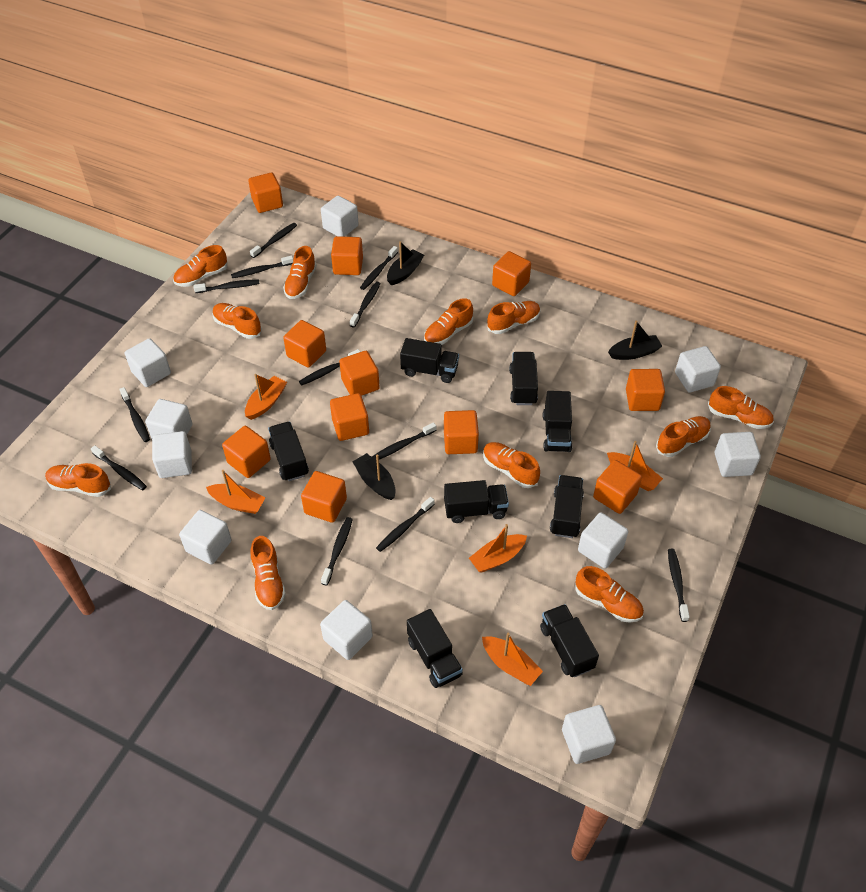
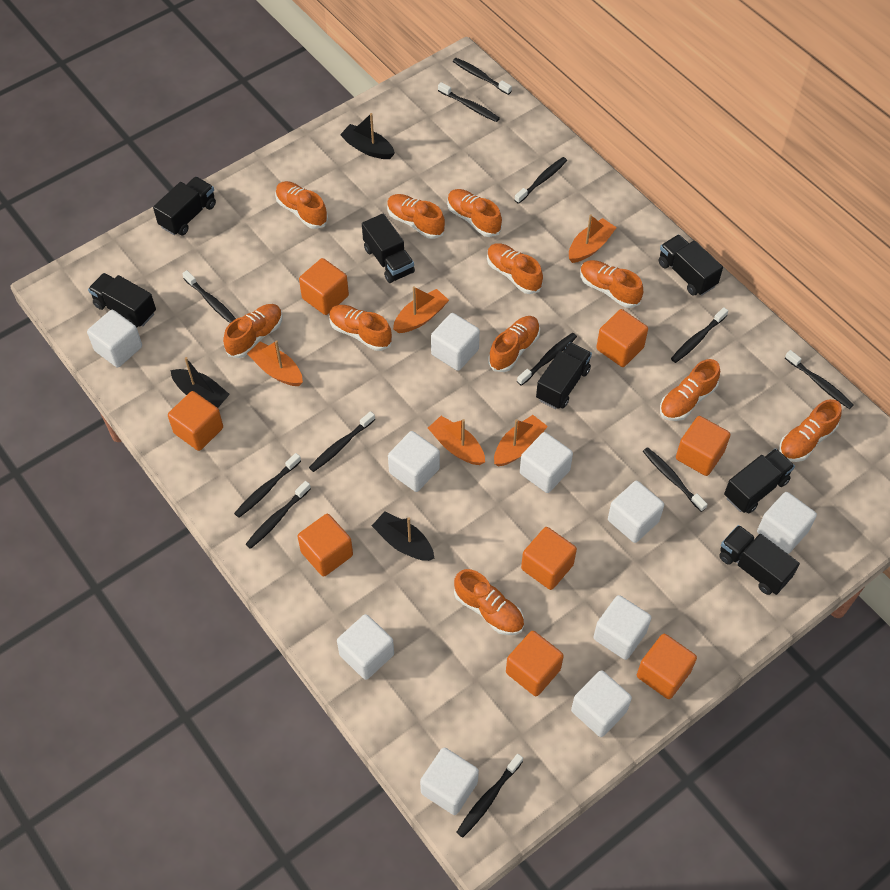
black truck: [268,422,309,481] [400,338,459,383] [407,609,463,688] [444,480,509,523] [509,352,538,405] [540,604,599,677] [543,391,572,452] [550,475,584,538] = 8 -> [88,273,156,327] [153,177,216,236] [362,214,415,283] [536,342,592,409] [659,234,723,296] [719,525,800,595] [724,448,795,513] = 7
orange cube: [222,426,271,478] [248,173,283,213] [283,320,326,368] [301,471,347,523] [330,393,369,441] [331,236,363,275] [339,351,380,396] [444,410,479,454] [492,251,531,296] [593,460,642,514] [626,369,665,411] = 11 -> [168,391,223,451] [298,514,353,577] [299,258,349,315] [506,631,564,696] [521,527,577,590] [596,309,648,367] [637,634,697,699] [676,416,731,476] = 8

